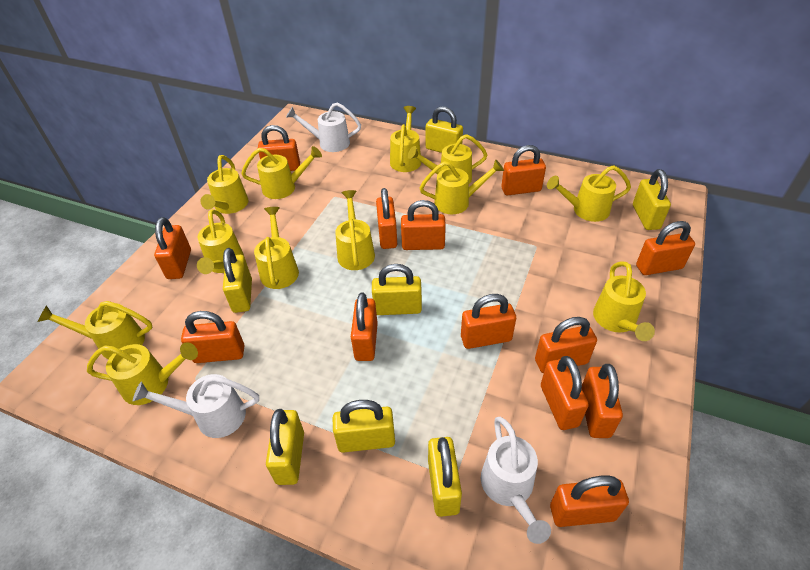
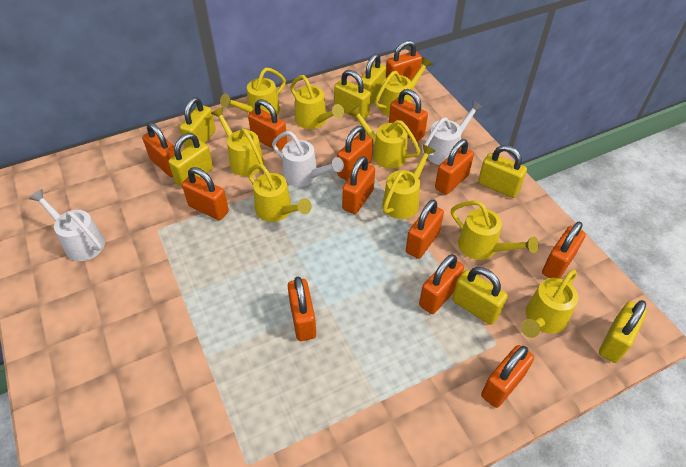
yellow watering can: [38,301,153,359] [87,342,198,405] [197,209,244,274] [200,155,249,214] [241,146,322,199] [254,207,299,289] [335,190,375,270] [390,106,421,172] [408,134,487,184] [419,159,504,214] [547,165,631,222] [593,262,655,341] = 12 -> [211,107,264,176] [220,68,286,115] [247,164,312,222] [290,75,344,129] [349,105,420,169] [375,57,433,116] [383,145,436,219] [451,201,539,260] [521,270,578,338] = 9

